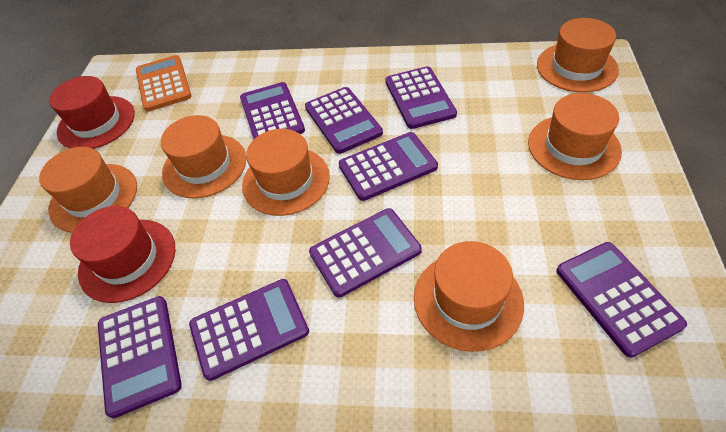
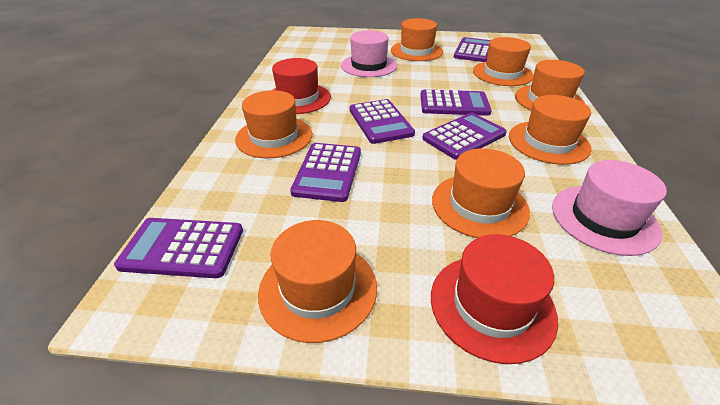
orange calculator: [136,55,192,112] = 1 -> none = 0
orange hat: [39,147,137,233] [161,115,246,198] [242,129,330,216] [414,241,524,352] [528,93,622,180] [537,18,619,93] = 6 -> [235,90,312,158] [258,220,377,343] [391,18,443,61] [432,148,530,238] [473,37,534,86] [509,95,592,165] [515,60,585,110] = 7
pink hat: none = 0 -> [341,30,397,77] [552,160,667,256] = 2
purple calculator: [98,296,182,418] [189,279,309,381] [240,82,305,139] [305,87,383,154] [309,208,422,298] [339,132,438,201] [385,66,457,129] [556,242,687,358] = 8 -> [114,218,243,278] [290,143,361,202] [350,99,415,144] [420,89,492,116] [422,113,507,160] [454,37,491,62] = 6

